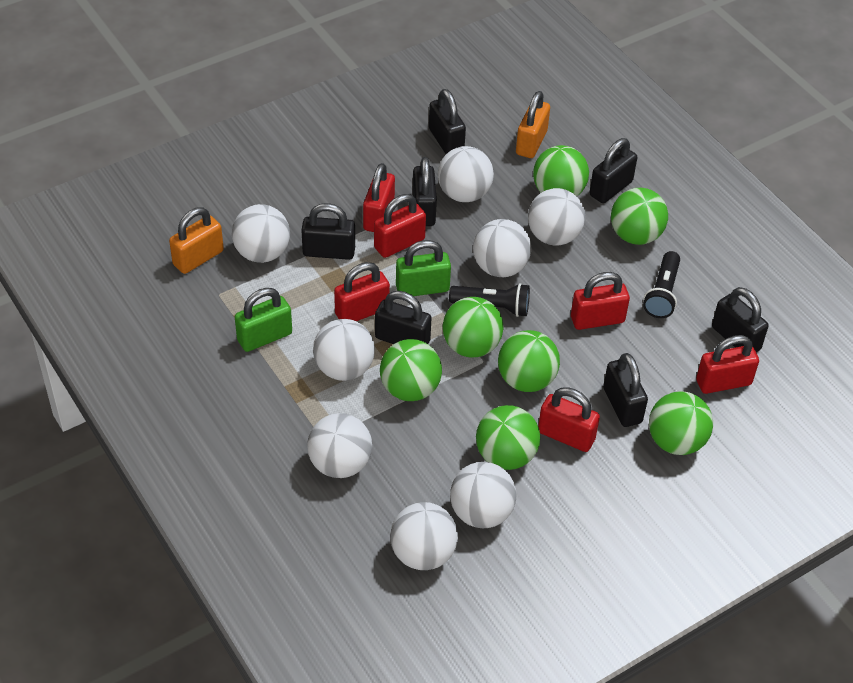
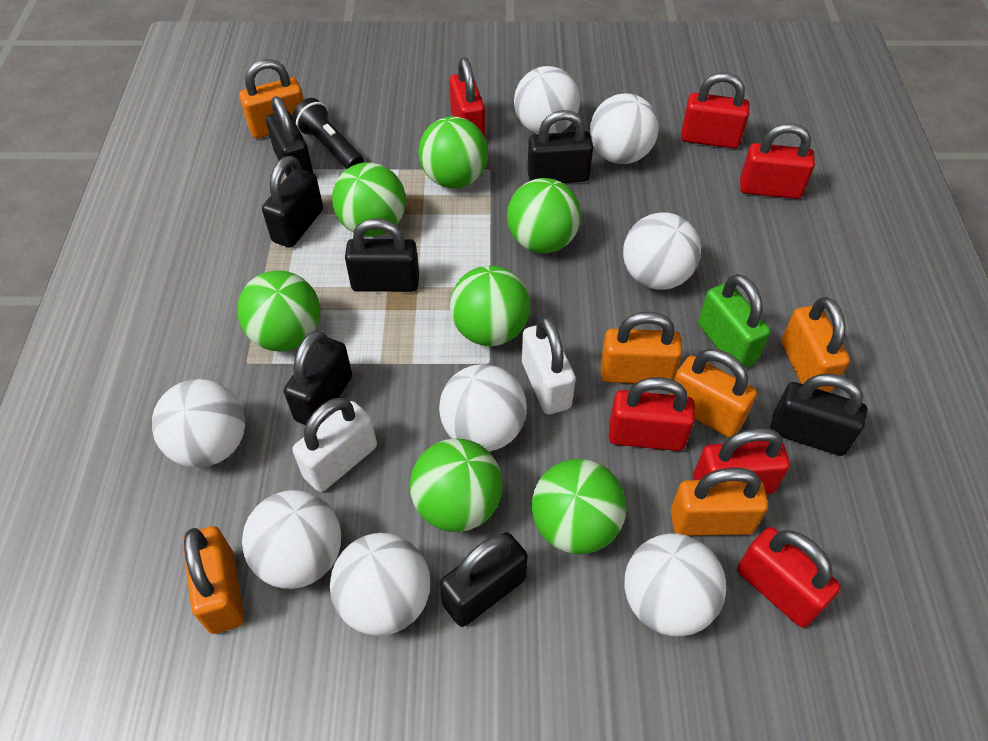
black flashlight: [449,283,530,317] [643,251,680,318] = 2 -> [292,98,364,169] = 1
green padlock: [235,288,292,352] [396,240,451,296] = 2 -> [698,274,771,368] = 1
orange padlock: [169,207,224,274] [516,91,550,158] = 2 -> [183,526,244,634] [239,59,304,138] [601,312,682,384] [670,349,757,438] [671,467,768,536] [781,297,850,392] = 6
white padlock: none = 0 -> [292,398,377,492] [522,316,576,414] = 2

